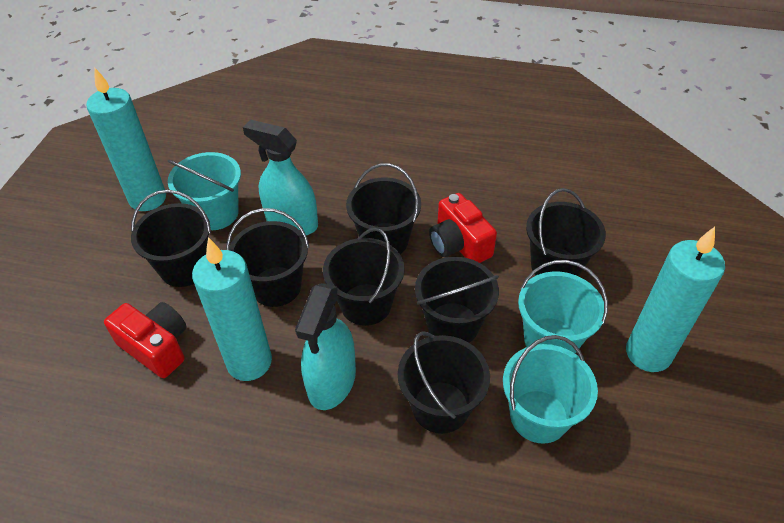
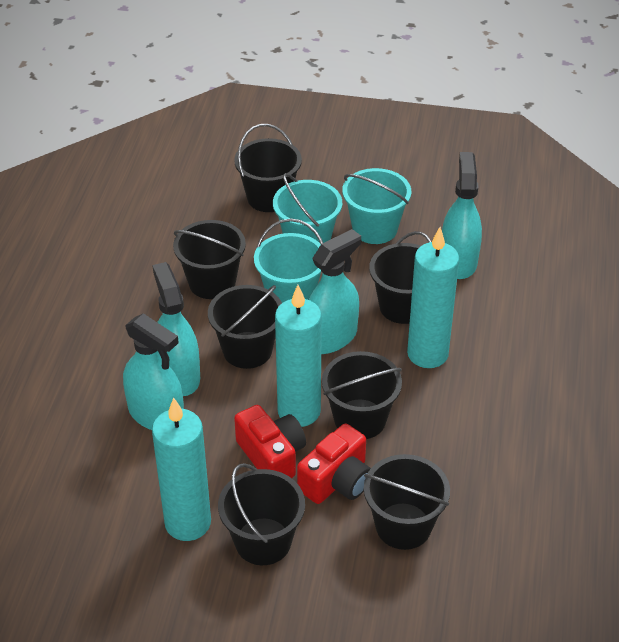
turquoise spray bottle: [243,120,318,235] [295,283,356,410] = 2 -> [123,313,184,430] [152,262,200,396] [308,229,361,354] [442,152,482,279] = 4

